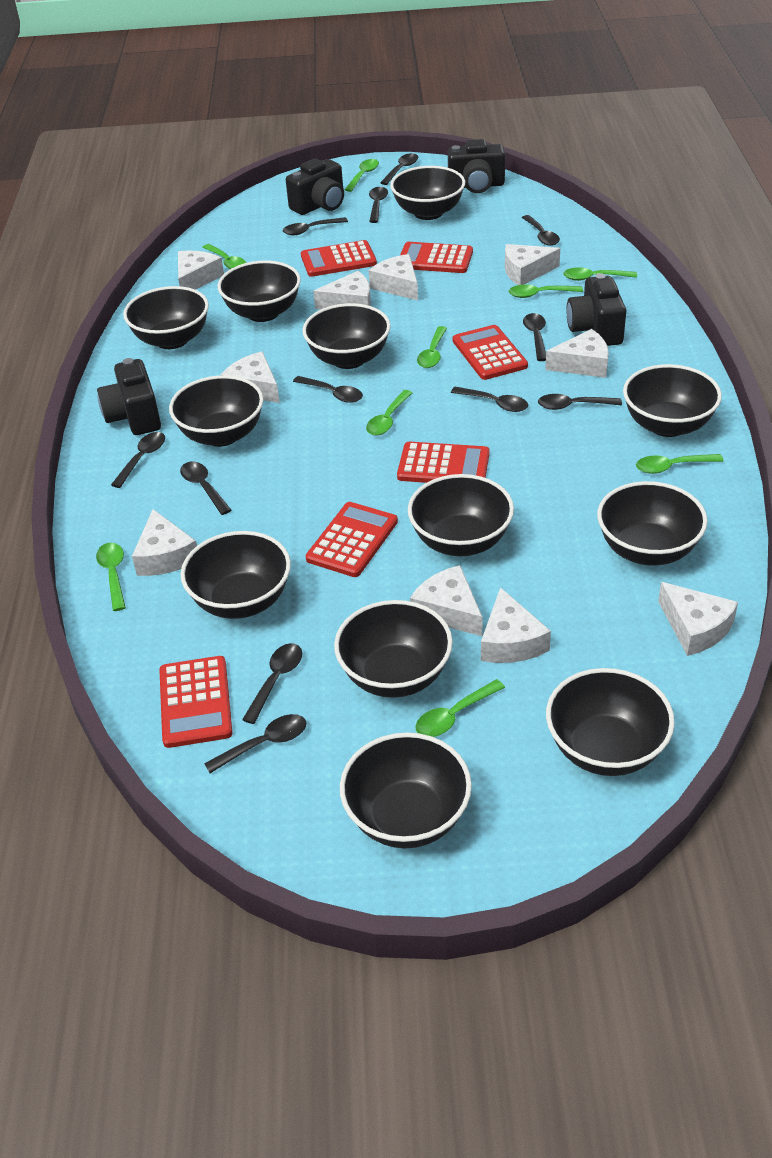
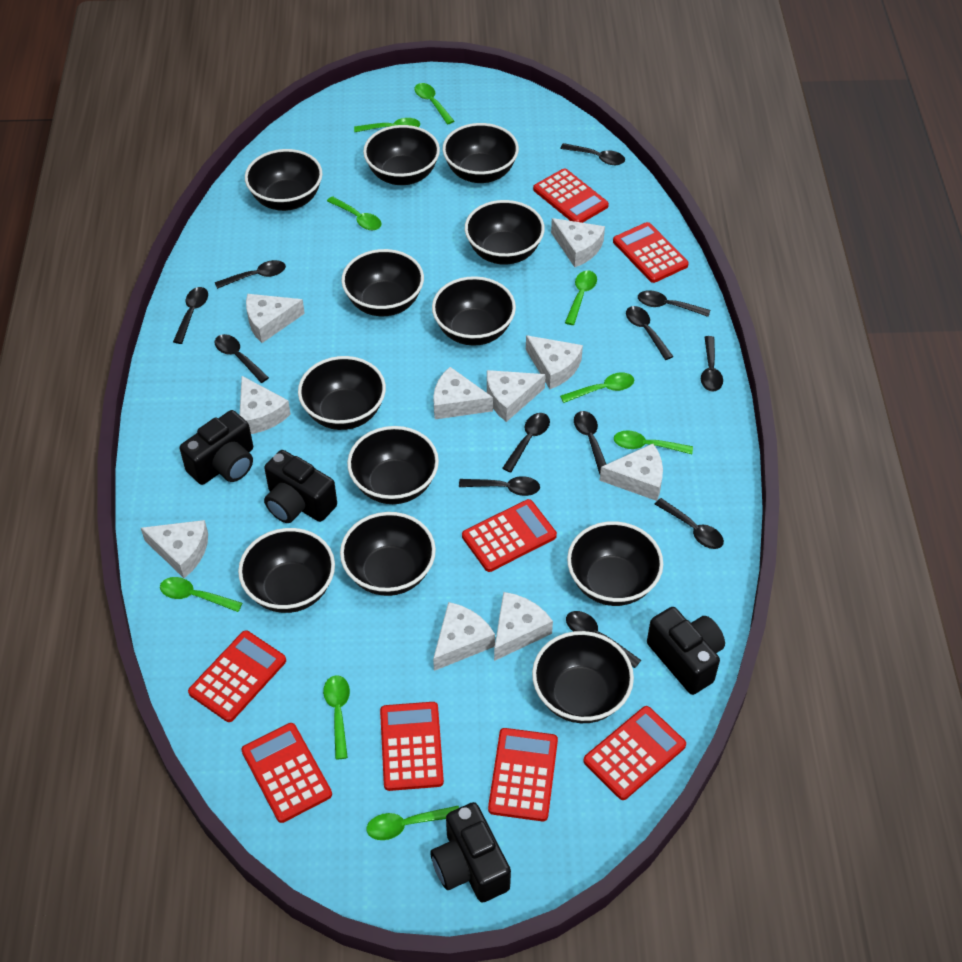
red calculator: [159,656,232,748] [301,240,377,277] [305,502,398,577] [397,442,490,483] [400,242,473,273] [453,325,528,380] = 6 -> [188,630,286,722] [241,723,332,823] [380,702,444,791] [462,499,557,572] [488,728,558,821] [533,168,609,223] [583,706,686,800] [613,222,689,283] = 8

